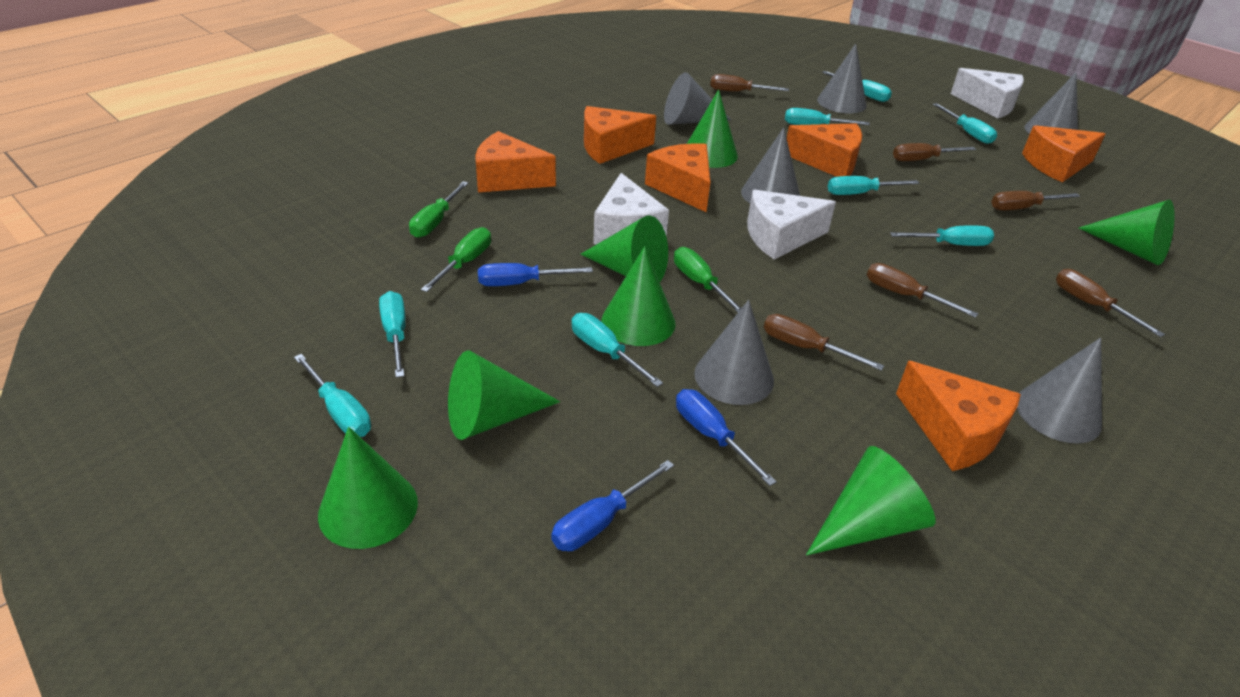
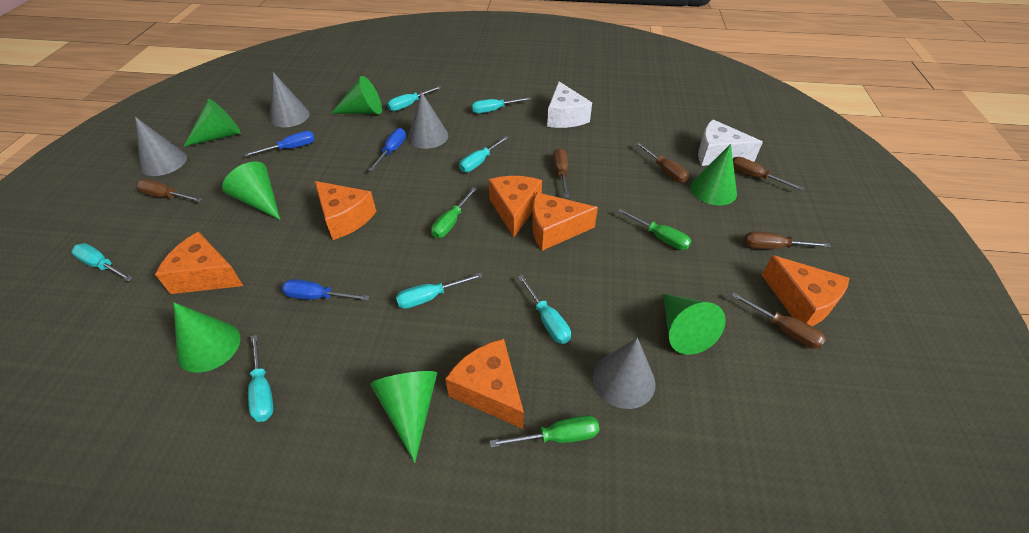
grey cone: [664,72,731,125] [694,300,774,405] [741,128,800,203] [817,44,867,113] [1017,337,1102,444] [1024,72,1078,134] = 6 -> [135,117,187,176] [269,72,310,127] [408,91,448,149] [593,337,656,409] = 4
turquoise screwdriver: [294,354,371,437] [379,291,406,378] [572,313,663,387] [785,108,870,125] [822,71,892,102] [828,176,919,195] [890,225,994,246] [933,103,997,144] = 8 -> [71,243,133,282] [248,334,274,422] [387,86,442,111] [396,273,483,309] [459,136,509,172] [471,97,531,113] [518,275,571,344] = 7
white cheese: [593,173,669,245] [747,190,836,260] [951,68,1024,119] = 3 -> [547,82,592,128] [698,119,763,166] = 2

